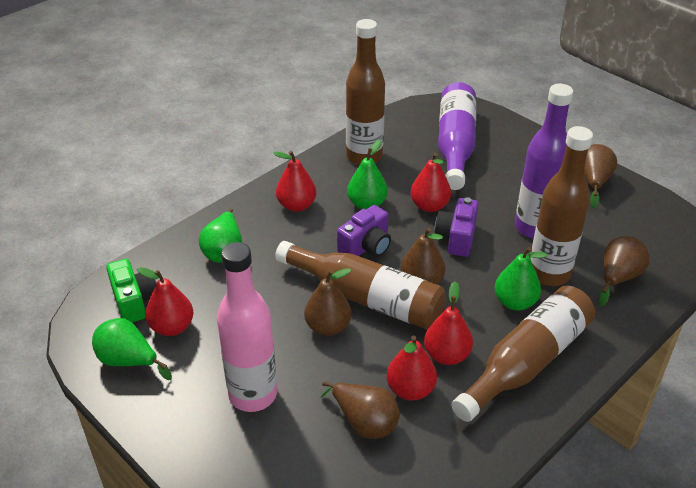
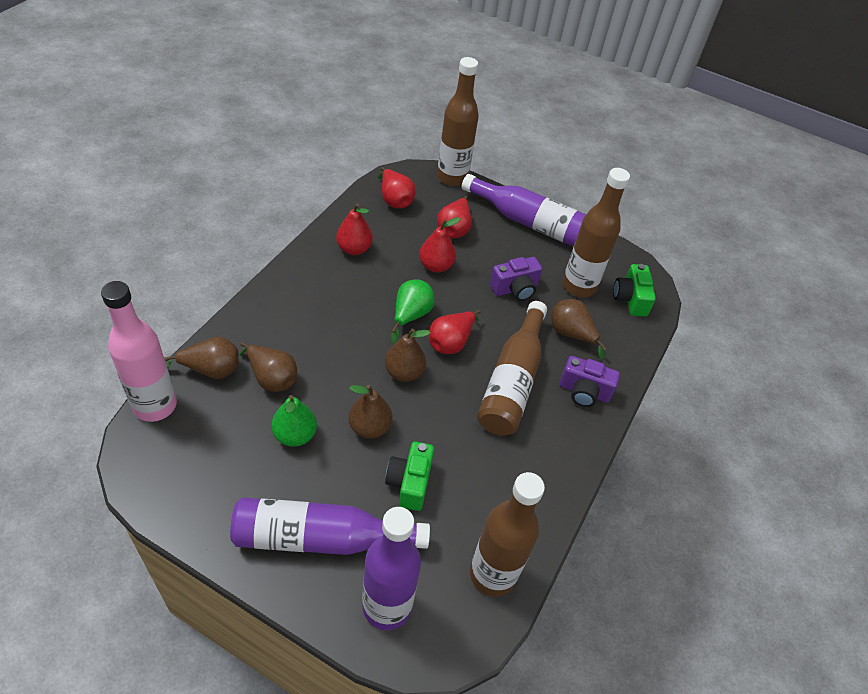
green camera: [106,259,156,322] = 1 -> [385,441,434,511] [613,264,656,317] = 2
green pear: [92,318,172,380] [199,208,242,263] [347,140,388,209] [495,247,548,311] = 4 -> [271,395,317,447] [391,279,435,344] = 2
purple bottle: [438,82,476,190] [515,84,573,239] = 2 -> [230,497,430,555] [362,507,421,630] [462,174,586,247] = 3

